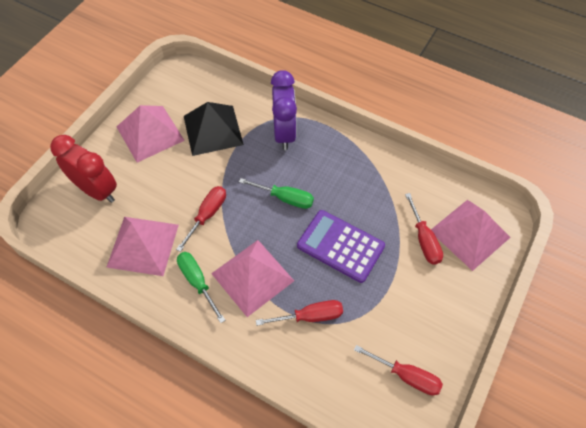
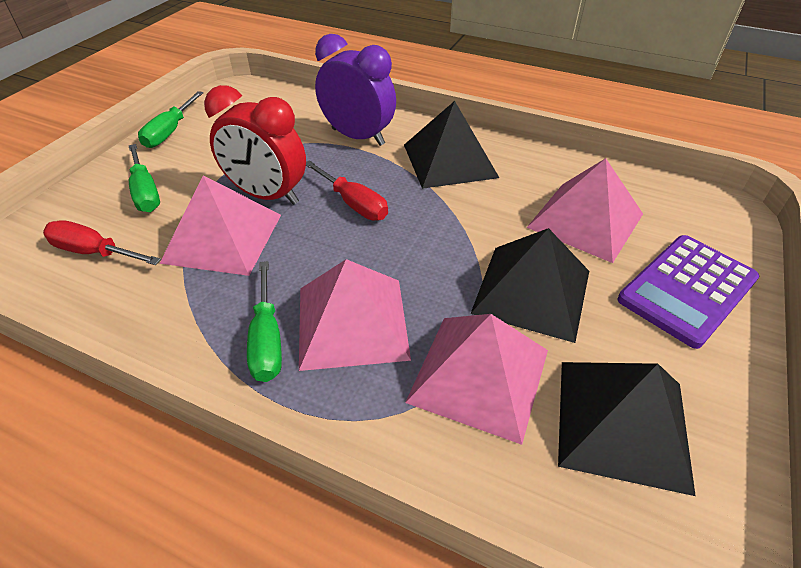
black pyramid: [184,102,244,156] = 1 -> [404,101,499,189] [470,228,589,343] [558,362,696,496] = 3
green screwdriver: [177,252,225,323] [239,178,314,209] = 2 -> [129,144,160,212] [138,91,203,148] [247,261,282,382] = 3
red screwdriver: [176,186,226,252] [256,300,343,326] [354,345,443,395] [405,193,443,265] = 4 -> [43,220,161,265] [306,160,388,221] = 2

